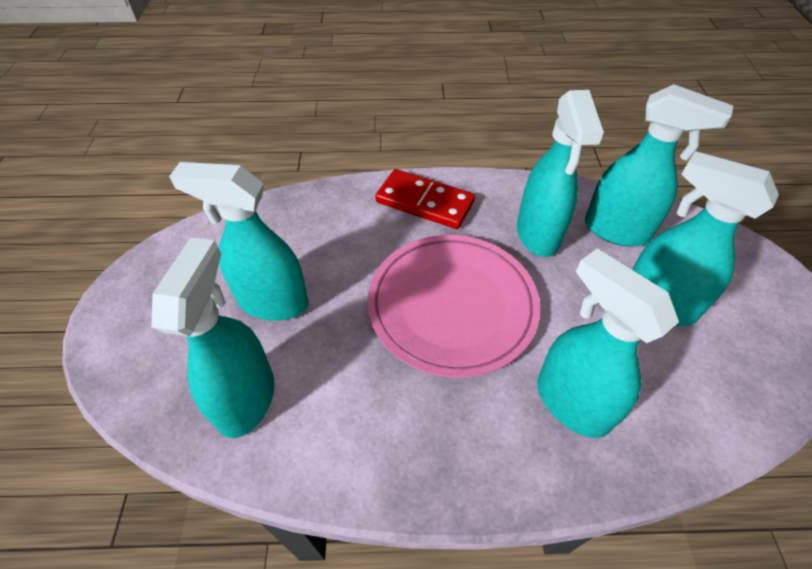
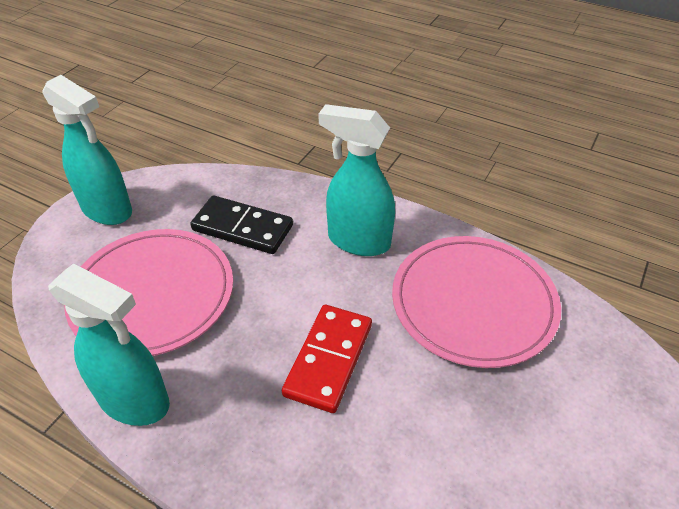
black domino: none = 0 -> [191,196,293,254] = 1
pink plate: [367,235,540,378] = 1 -> [64,229,233,356] [392,236,561,368] = 2
turquoise spray bottle: [151,237,274,438] [169,162,308,321] [517,90,604,257] [537,248,679,438] [585,84,733,247] [632,151,779,326] = 6 -> [43,75,132,225] [48,263,170,426] [318,104,395,256] = 3

